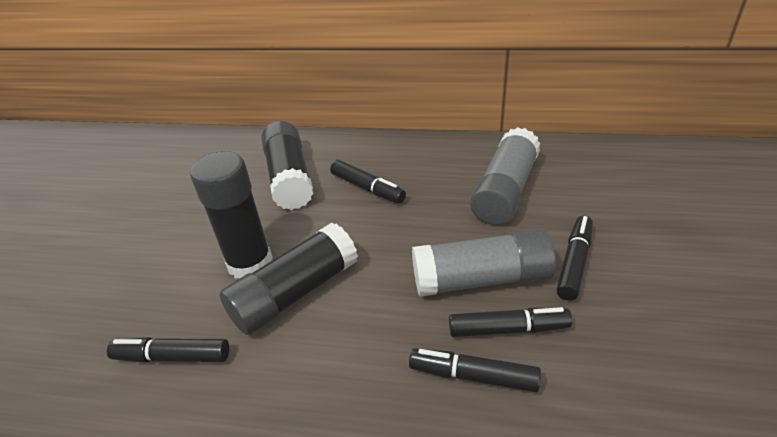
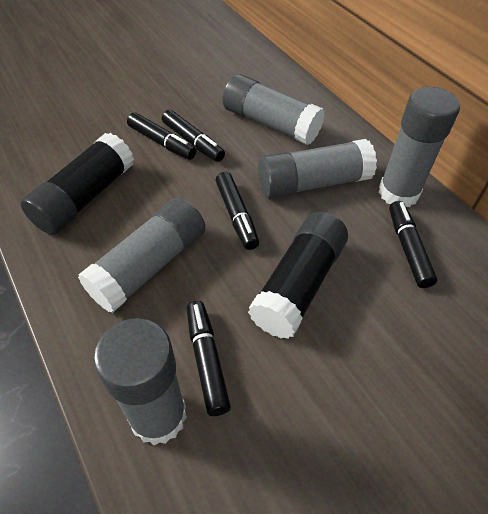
black glue stick: [190,151,273,279] [220,223,358,335] [261,121,314,210] = 3 -> [20,133,134,235] [248,212,348,339] = 2
grey glue stick: [412,229,556,297] [470,127,541,225] = 2 -> [78,197,205,313] [94,318,187,445] [222,74,325,145] [258,139,377,199] [378,87,460,207] = 5

